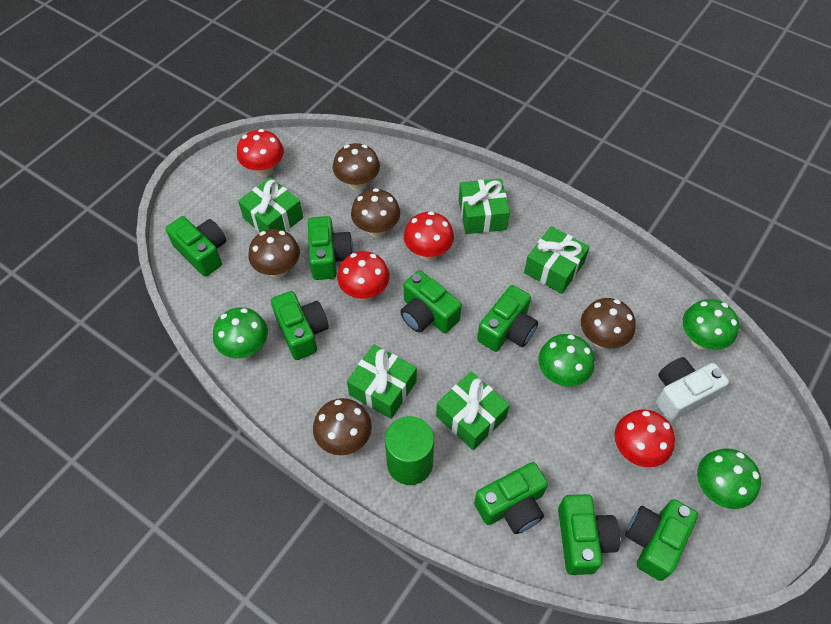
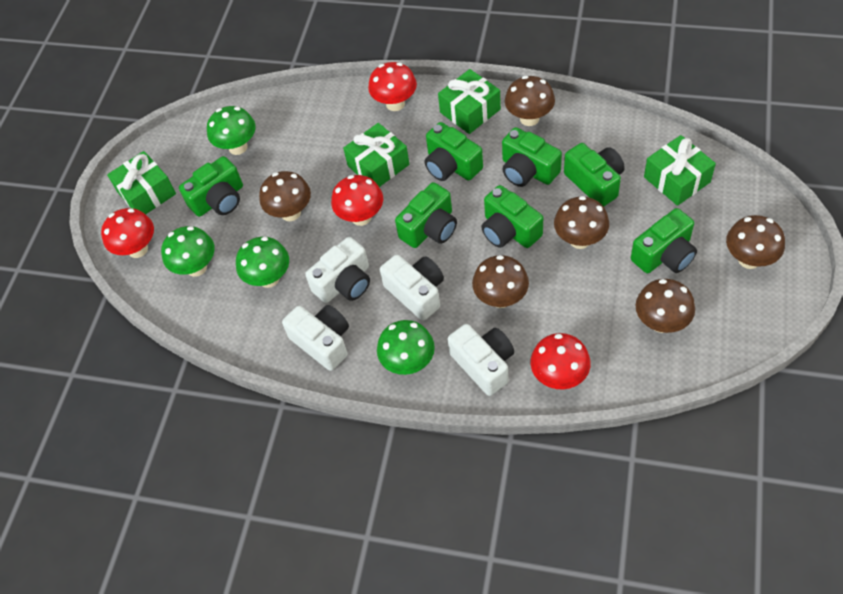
brown mushroom: [248,229,300,278] [313,398,372,455] [333,143,380,191] [351,188,400,237] [581,298,636,348] = 5 -> [259,171,311,221] [472,255,529,308] [505,76,555,126] [554,196,609,249] [636,279,695,333] [726,215,785,269] = 6
green camera: [166,216,226,277] [271,291,329,360] [308,216,353,280] [400,270,462,333] [474,462,548,534] [477,285,538,352] [558,494,620,575] [625,499,698,581] = 8 -> [179,156,243,217] [395,182,457,248] [424,122,483,181] [481,185,543,248] [502,127,562,187] [564,143,625,207] [631,208,697,273] = 7
green cylinder: [385,416,434,485] = 1 -> none = 0
green gift: [238,177,303,232] [347,344,417,419] [436,371,510,450] [459,178,510,234] [524,226,590,294] = 5 -> [107,151,176,215] [343,123,409,187] [438,69,501,134] [644,135,716,206] = 4
white camera: [655,357,729,421] = 1 -> [282,305,349,371] [305,237,370,303] [380,255,444,321] [448,324,514,396] = 4

